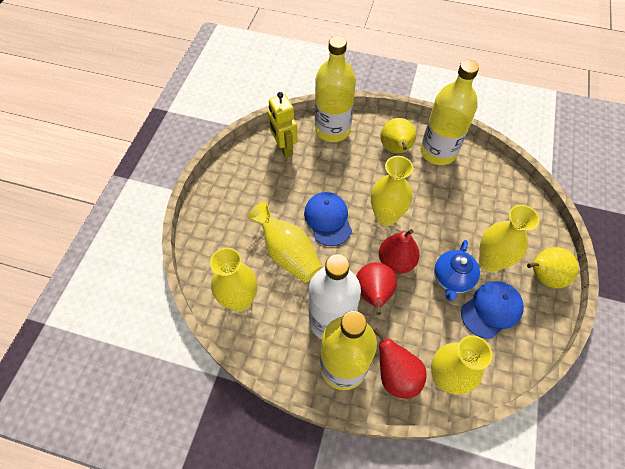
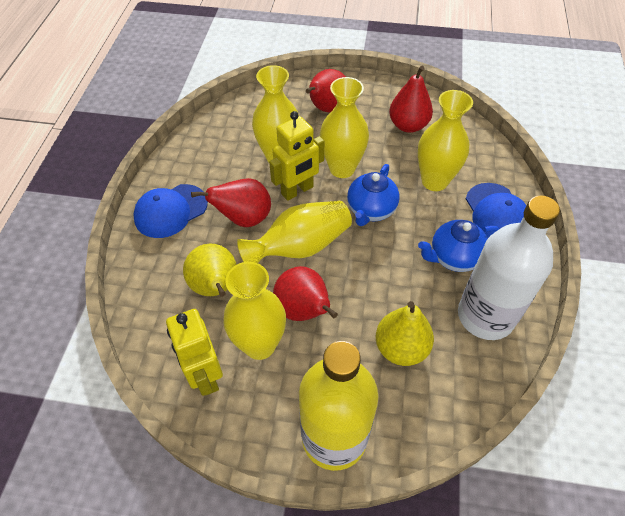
blue teapot: [434,240,480,301] = 1 -> [347,164,399,226] [418,220,500,272] = 2
red pear: [356,262,397,315] [373,328,427,399] [379,229,420,274] = 3 -> [191,178,271,227] [273,266,338,321] [306,69,346,112] [389,66,433,133] = 4
yellow bottle: [315,36,356,142] [320,311,377,390] [420,60,479,165] = 3 -> [299,341,378,471] = 1
yellow robot: [268,92,297,158] = 1 -> [166,309,223,396] [269,111,324,201] = 2

